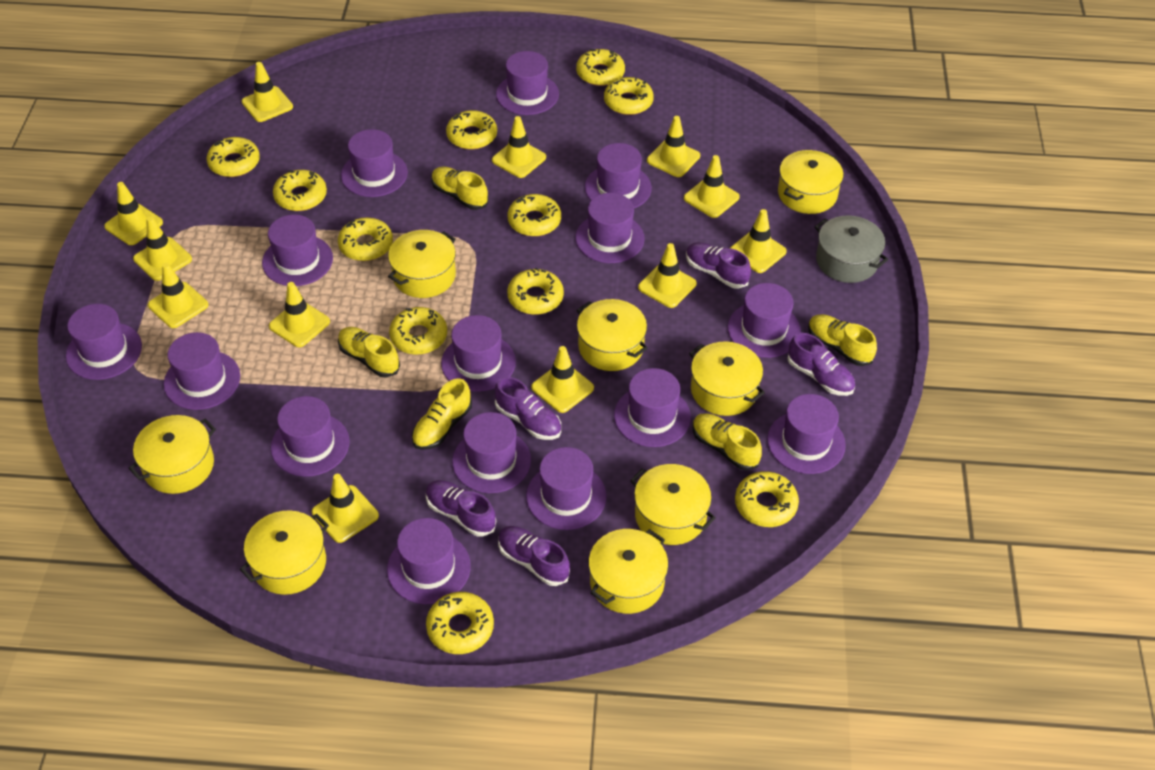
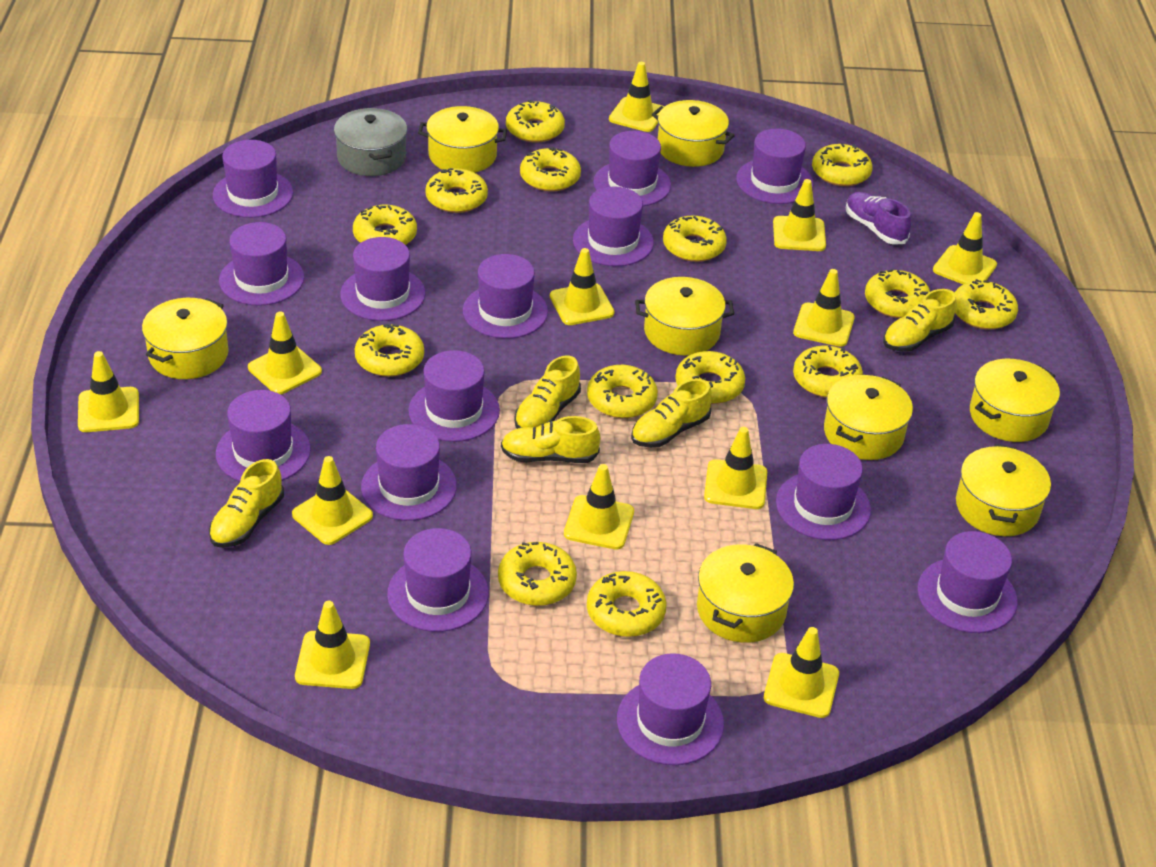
purple hat: [66,304,142,380] [164,332,240,410] [262,215,333,286] [271,396,350,477] [341,129,408,197] [387,518,471,604] [441,315,516,392] [452,412,531,493] [496,51,559,115] [526,447,607,530] [575,193,645,263] [585,143,652,208] [614,368,691,447] [728,283,801,358] [767,394,846,474] = 15 -> [213,140,293,218] [216,390,311,481] [219,222,304,306] [340,237,426,321] [361,424,457,521] [387,528,489,632] [408,350,500,442] [463,254,548,339] [573,186,654,266] [593,131,671,206] [617,653,724,765] [736,129,813,204] [776,444,871,540] [917,531,1018,633] = 14
purple shoe: [426,480,496,537] [495,377,561,440] [498,526,570,586] [686,242,751,289] [787,333,855,396] = 5 -> [846,192,911,245] = 1
yellow donut: [207,137,260,177] [273,170,327,211] [338,217,393,261] [389,307,447,355] [426,592,494,654] [446,110,497,150] [507,268,564,315] [508,194,561,236] [576,49,625,86] [604,77,654,115] [735,471,799,527] = 11 -> [353,205,417,245] [355,323,424,377] [425,168,488,213] [498,542,577,606] [506,100,565,143] [520,147,581,192] [587,365,658,418] [587,571,666,637] [663,216,727,262] [675,351,745,404] [793,345,863,398] [812,143,873,186] [865,269,930,318] [954,279,1018,329] = 14

